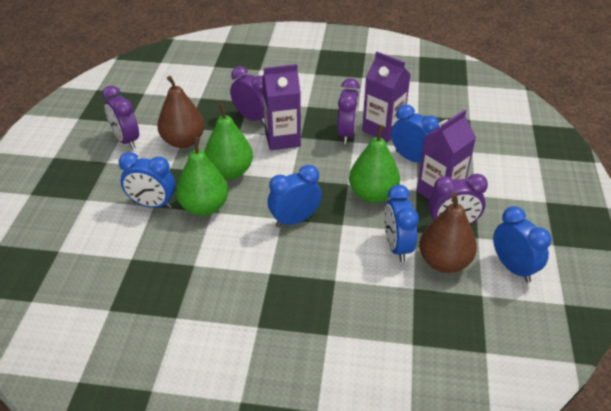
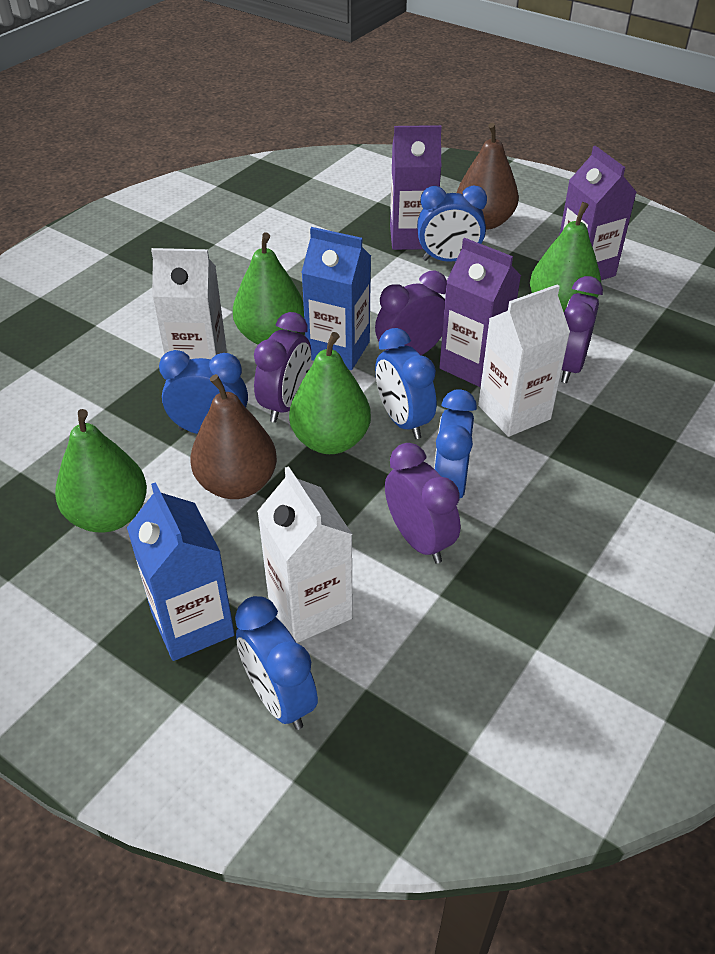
blue carton: none = 0 -> [127,482,235,661] [301,227,371,370] = 2
green pear: [176,137,228,216] [204,103,253,179] [349,125,400,203] = 3 -> [55,409,147,532] [233,232,304,344] [289,332,371,454] [530,202,601,312] = 4
white carton: none = 0 -> [151,248,227,360] [257,466,353,643] [478,284,570,437] = 3

